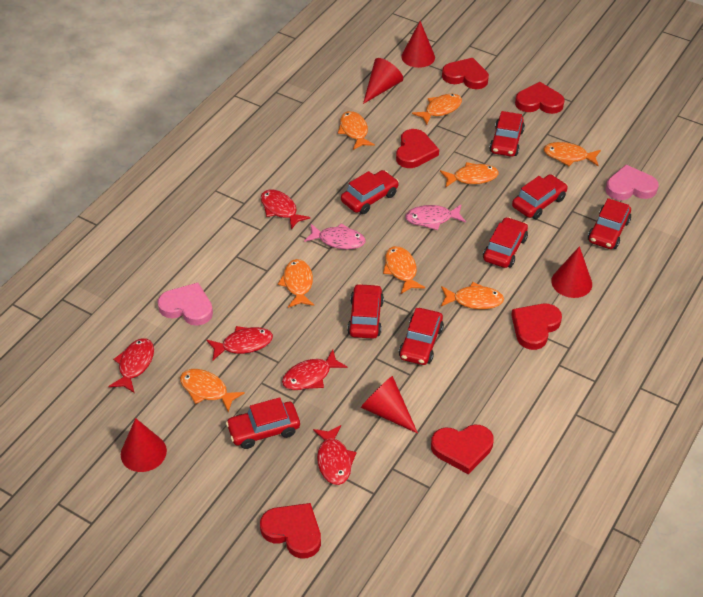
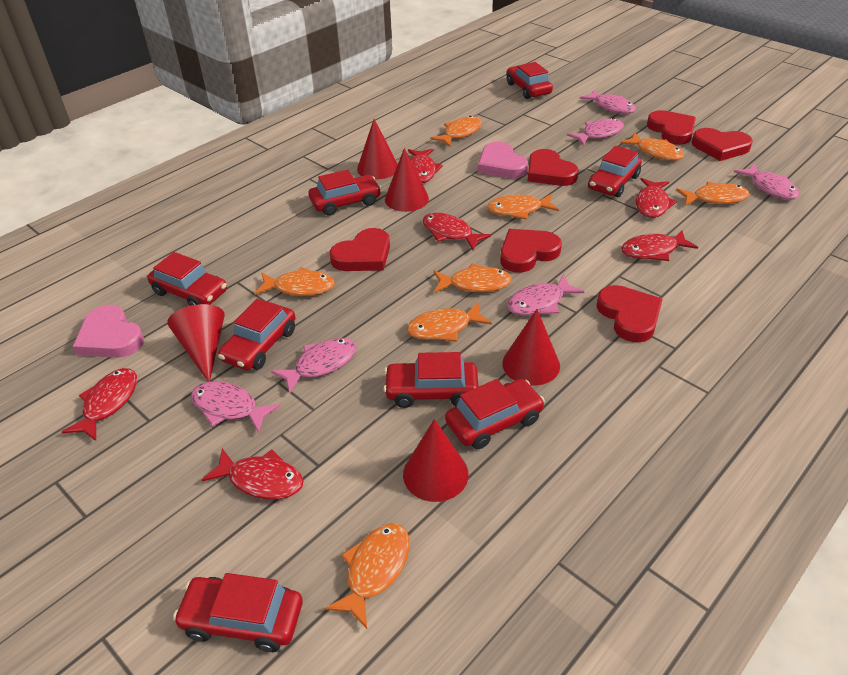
pink fish: [304,223,366,249] [405,205,466,230] = 2 -> [191,381,281,433] [271,338,357,394] [507,274,584,316] [567,118,624,146] [579,90,636,114] [734,163,799,200] = 6
red fish: [108,338,154,393] [206,326,273,361] [261,190,310,230] [282,349,348,390] [313,425,357,485] = 5 -> [61,368,137,441] [202,448,304,499] [408,149,443,183] [423,213,491,250] [621,230,698,261] [636,178,677,218] = 6

